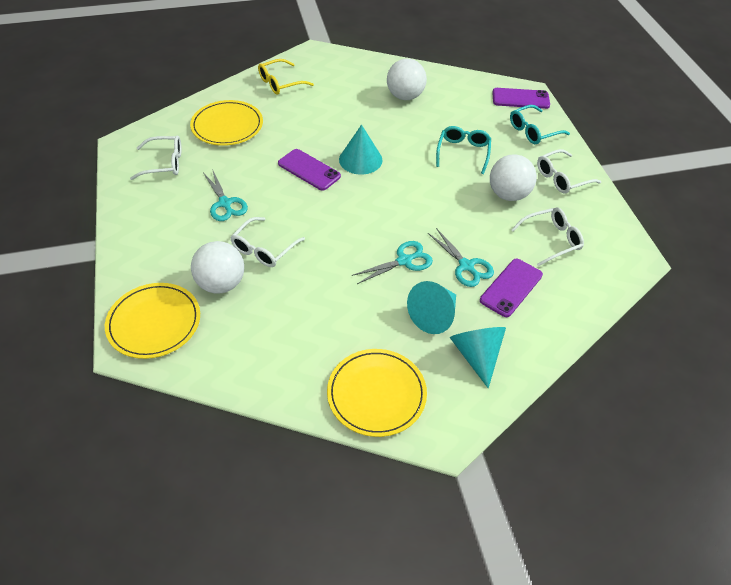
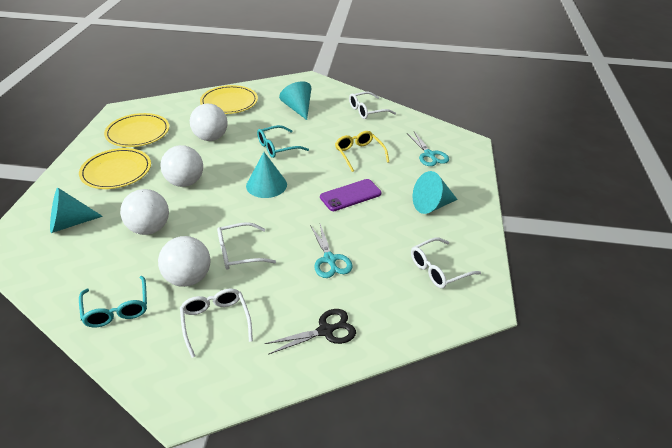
black scissors: none = 0 -> [265,309,356,355] = 1
purple phone: [278,149,341,191] [480,259,543,317] [492,88,550,109] = 3 -> [320,179,382,211] = 1
turquoise cone: [339,125,383,175] [407,281,456,334] [450,327,506,388] = 3 -> [50,188,103,233] [246,152,287,198] [279,81,311,120] [413,171,458,214] = 4
turquoise scissors: [203,169,248,221] [352,241,433,284] [428,228,494,287] = 3 -> [310,224,353,278] [407,131,449,166] = 2
white ball: [191,241,244,294] [387,59,427,100] [490,154,537,201] = 3 -> [120,189,169,235] [158,236,210,287] [160,145,203,187] [190,104,228,141] = 4

